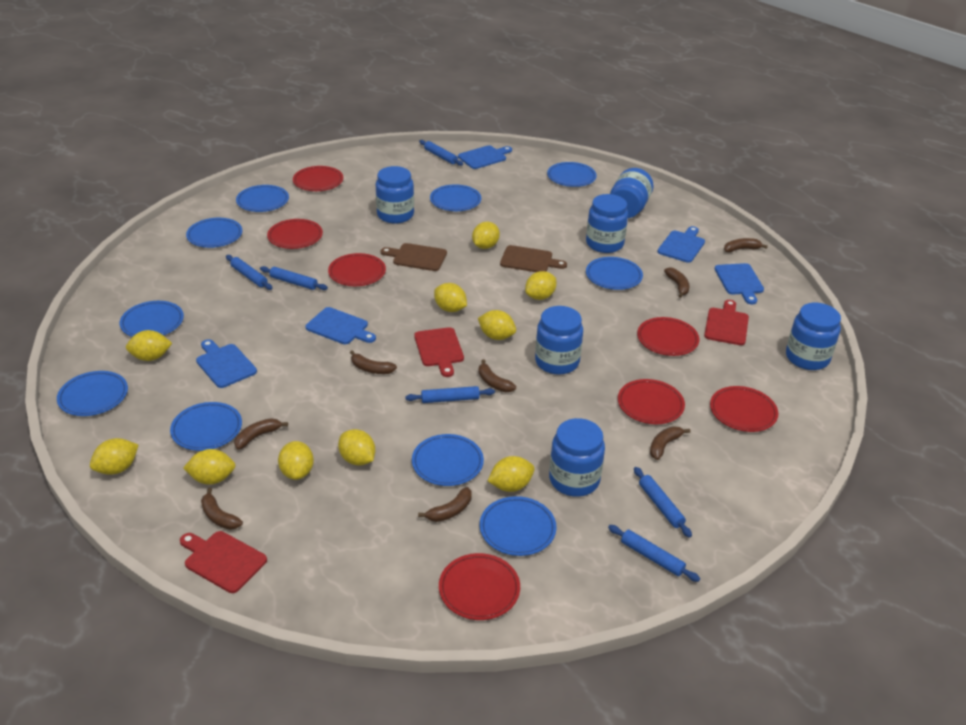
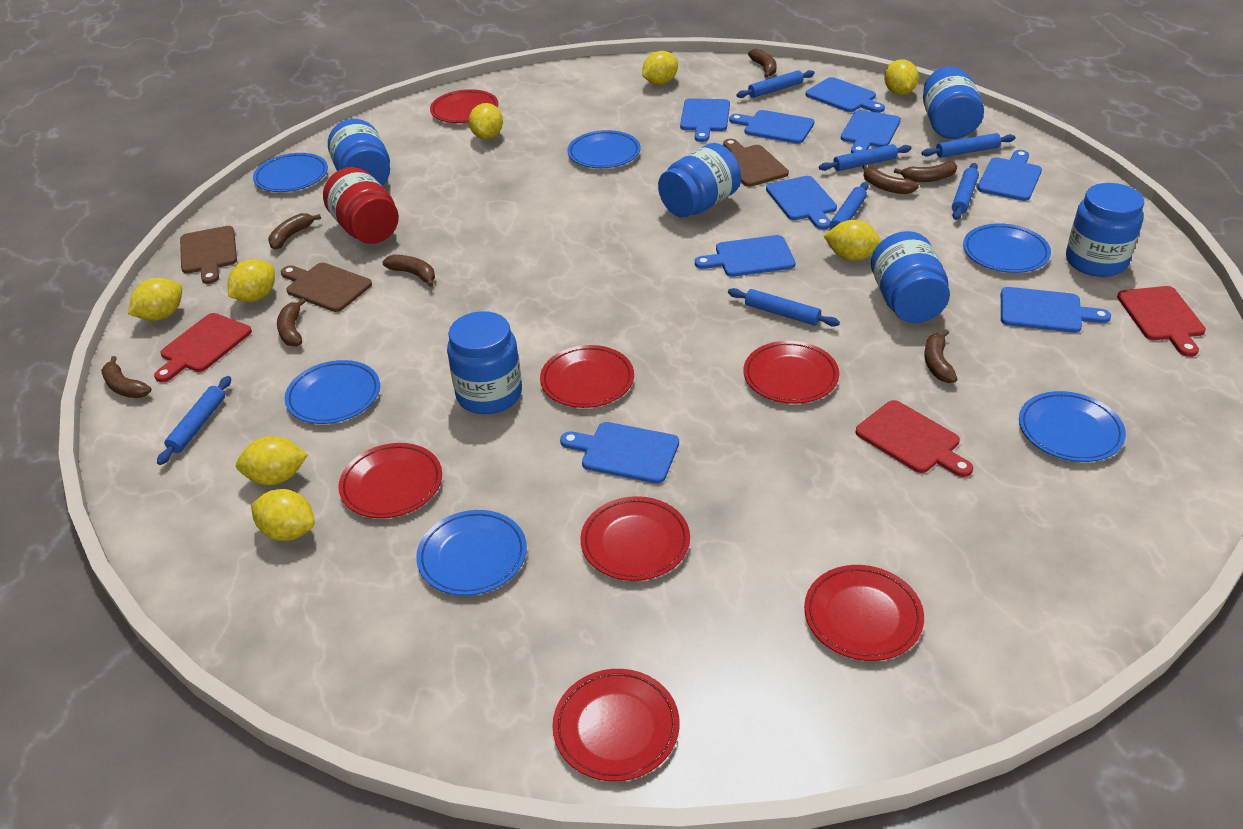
blue cutting board: [196,339,257,388] [305,307,376,344] [458,145,512,169] [657,226,705,263] [715,263,764,304] = 5 -> [560,422,679,484] [680,98,730,142] [695,235,795,277] [729,110,814,144] [766,176,837,230] [806,77,885,113] [841,110,901,153] [977,150,1042,201] [1001,287,1111,333] = 9
blue plate: [57,371,128,416] [120,301,184,337] [170,402,242,451] [186,218,242,248] [236,185,289,212] [412,434,484,486] [430,184,481,211] [480,496,556,556] [547,162,597,187] [586,257,643,290] = 10 -> [253,153,328,192] [285,360,380,424] [416,510,527,596] [567,130,640,168] [963,223,1051,273] [1019,391,1126,462] = 6
blue rolling pin: [226,255,273,290] [260,266,328,290] [405,386,495,403] [419,140,463,166] [608,525,700,582] [634,467,692,538] = 6 -> [157,376,231,465] [728,288,840,327] [736,70,815,98] [819,144,912,171] [828,182,868,232] [921,133,1015,158] [952,163,979,220] = 7
brown cutting board: [381,243,447,271] [500,245,567,272] = 2 -> [180,226,237,284] [281,263,372,312] [723,139,789,187] = 3
red jar: none = 0 -> [323,167,399,244] = 1
yellow lemon: [90,438,138,475] [126,330,172,361] [183,449,235,485] [278,441,314,480] [338,429,375,466] [434,283,467,312] [472,222,500,249] [478,310,516,340] [488,456,535,492] [525,271,556,300] = 10 -> [128,278,182,321] [228,259,275,302] [236,436,308,485] [251,489,315,541] [469,103,503,139] [642,51,678,85] [824,220,882,261] [884,59,919,95] = 8

